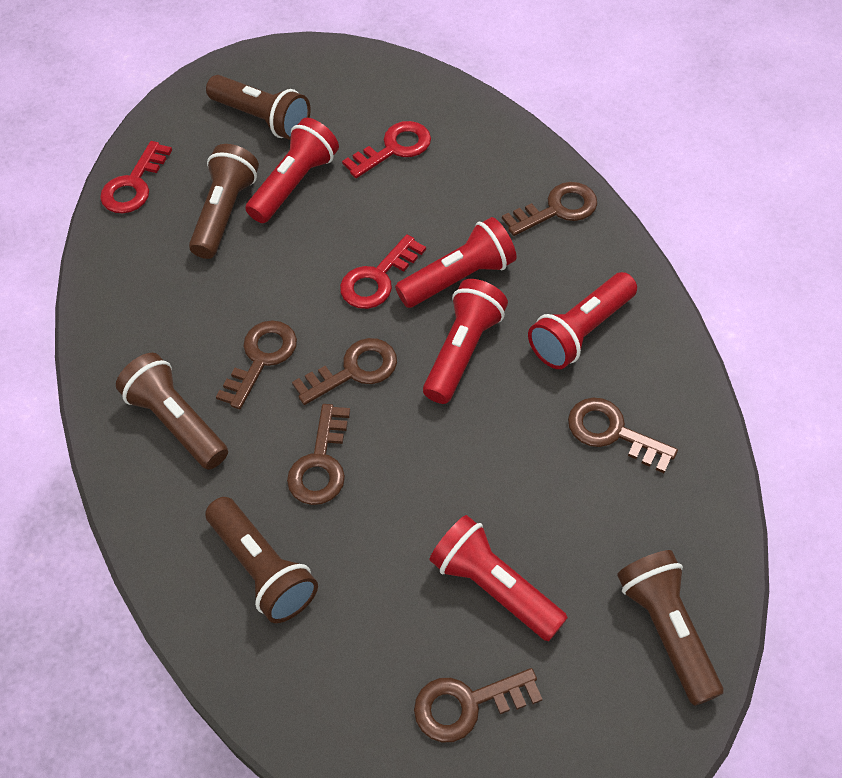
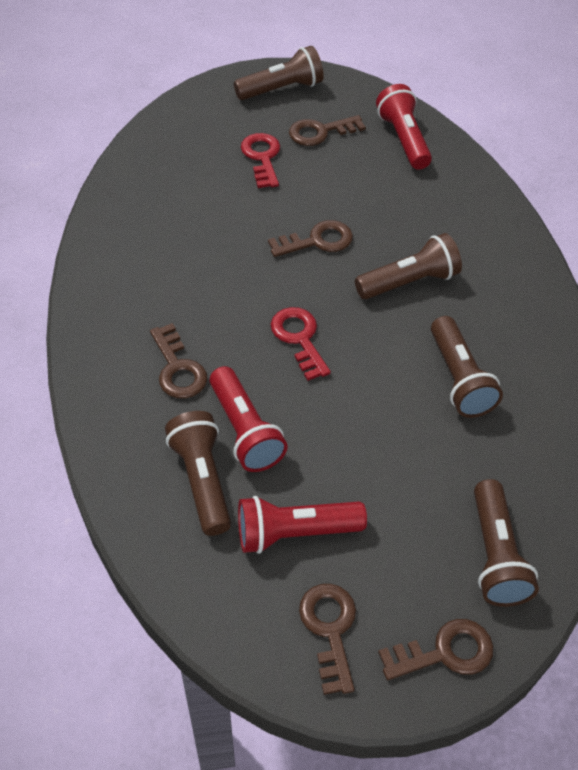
brown key: [216,320,297,409] [287,404,350,505] [292,338,397,405] [414,668,542,742] [502,182,597,236] [568,398,678,473] = 6 -> [150,323,207,399] [268,220,353,257] [289,115,366,146] [299,584,356,695] [378,619,493,680] = 5
red flashlight: [245,118,339,223] [395,217,517,308] [423,279,508,404] [430,515,568,641] [528,272,637,369] = 5 -> [210,366,288,472] [238,496,367,554] [376,84,432,170] = 3
red key: [100,141,172,213] [340,234,426,309] [342,121,431,178] = 3 -> [241,133,280,188] [271,307,331,381] = 2

